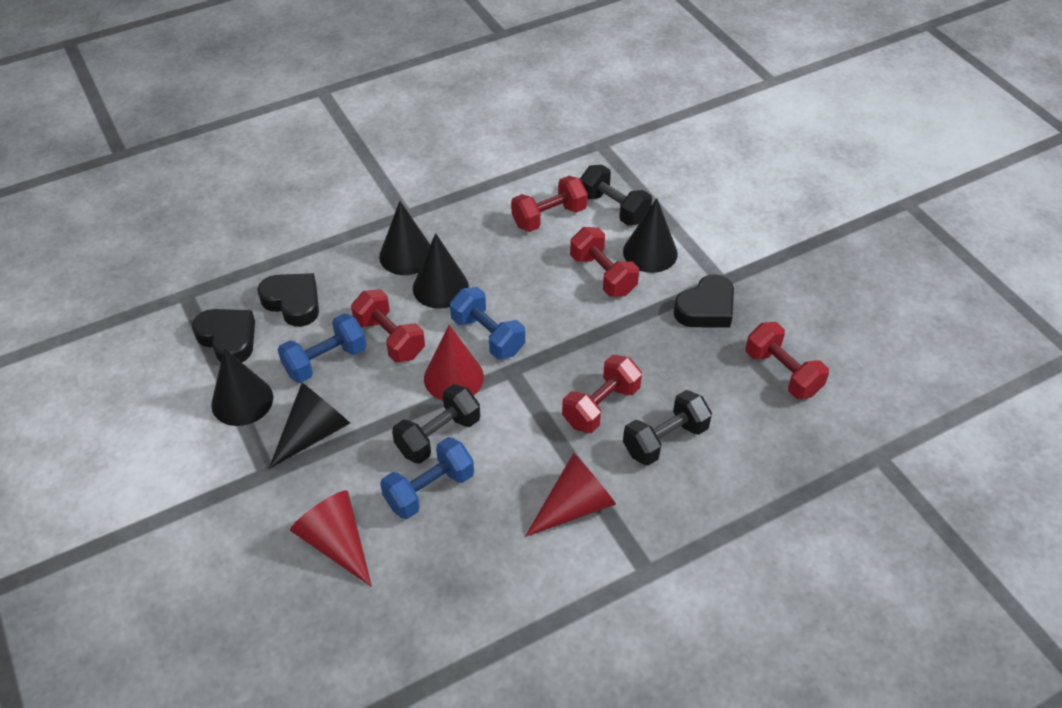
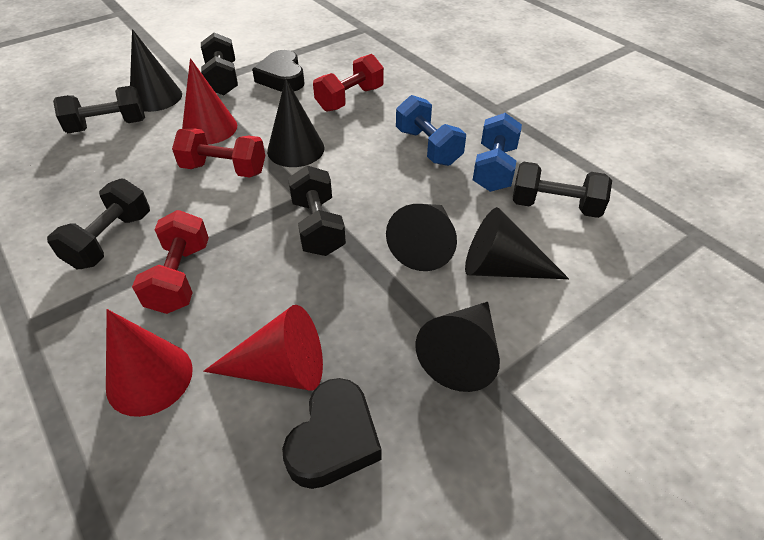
black dumbbell: [392,384,480,464] [580,165,652,226] [623,390,712,466] = 3 -> [47,178,150,270] [53,86,145,133] [201,32,238,95] [288,165,346,256] [513,162,612,218] = 5
black heart: [192,309,255,362] [257,273,319,327] [673,274,734,328] = 3 -> [252,50,304,92] [282,378,381,489] = 2
blue dumbbell: [278,313,367,383] [380,437,474,519] [450,287,525,359] = 3 -> [396,95,466,166] [473,113,522,192] = 2
red dumbbell: [351,289,425,362] [511,176,588,232] [562,355,642,433] [570,227,639,297] [746,322,829,399] = 5 -> [132,210,209,314] [172,128,265,177] [313,54,384,112] = 3

